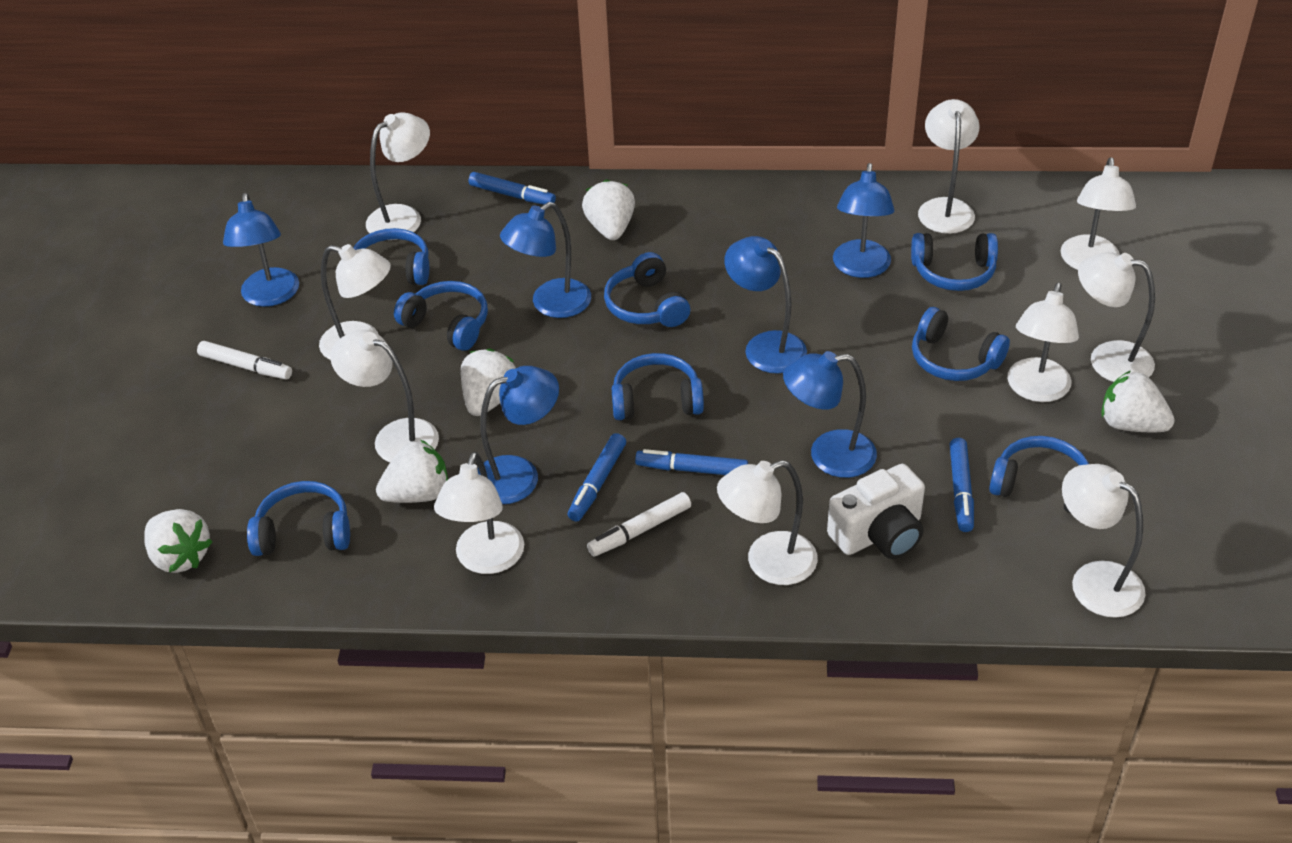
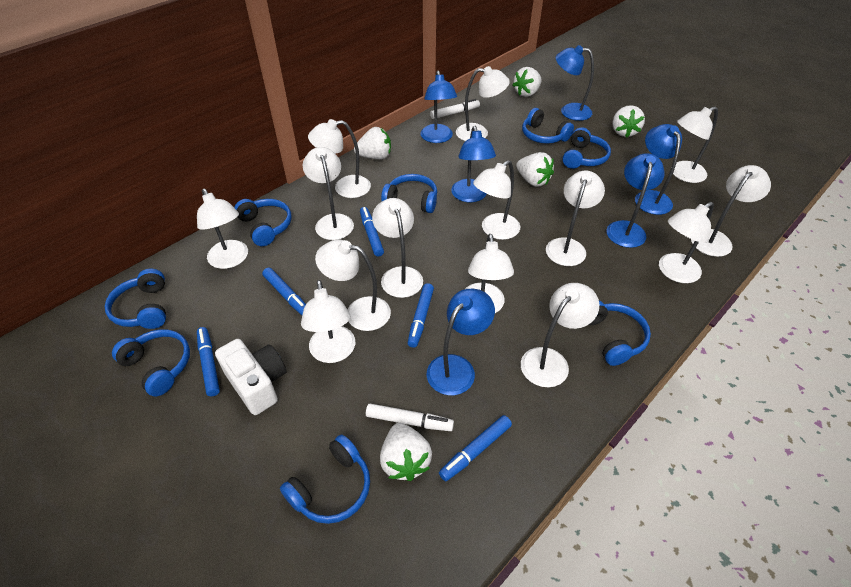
blue marker: [468,172,556,205] [568,433,626,522] [635,449,748,475] [950,438,974,532] = 4 -> [197,327,220,396] [262,268,306,315] [360,207,384,257] [408,283,434,348] [439,415,512,481] = 5
white lamp: [319,244,391,360] [330,330,439,463] [366,112,430,240] [434,452,524,574] [717,460,818,585] [918,99,980,234] [1007,282,1079,402] [1061,157,1136,270] [1062,464,1145,618] [1078,252,1155,382] = 10 -> [197,188,248,269] [301,280,355,363] [303,147,354,240] [308,119,371,198] [315,239,391,331] [372,198,423,298] [456,66,510,141] [465,234,514,313] [473,160,520,240] [521,283,599,387] [546,171,605,266] [659,202,714,283] [673,107,718,183] [691,165,771,257] = 14

